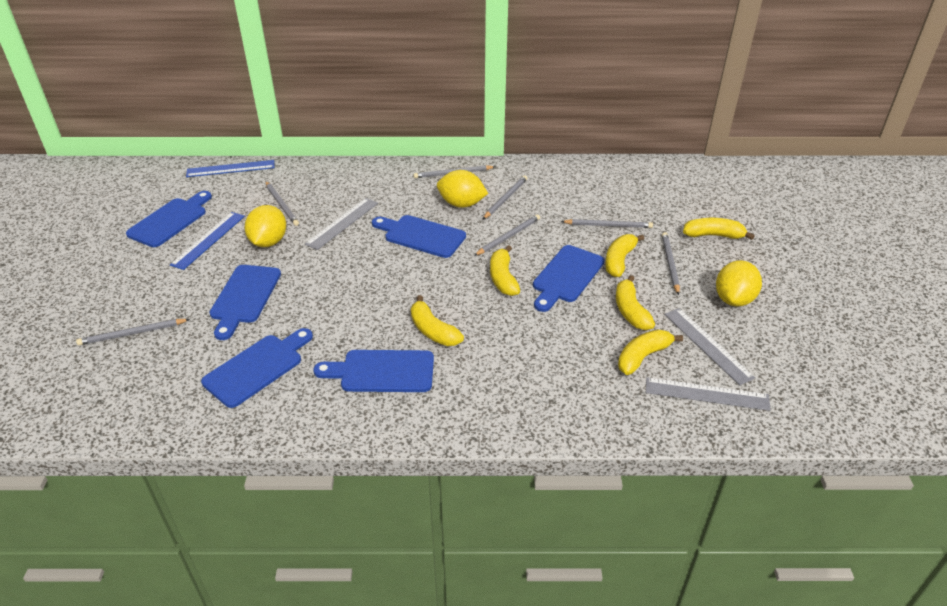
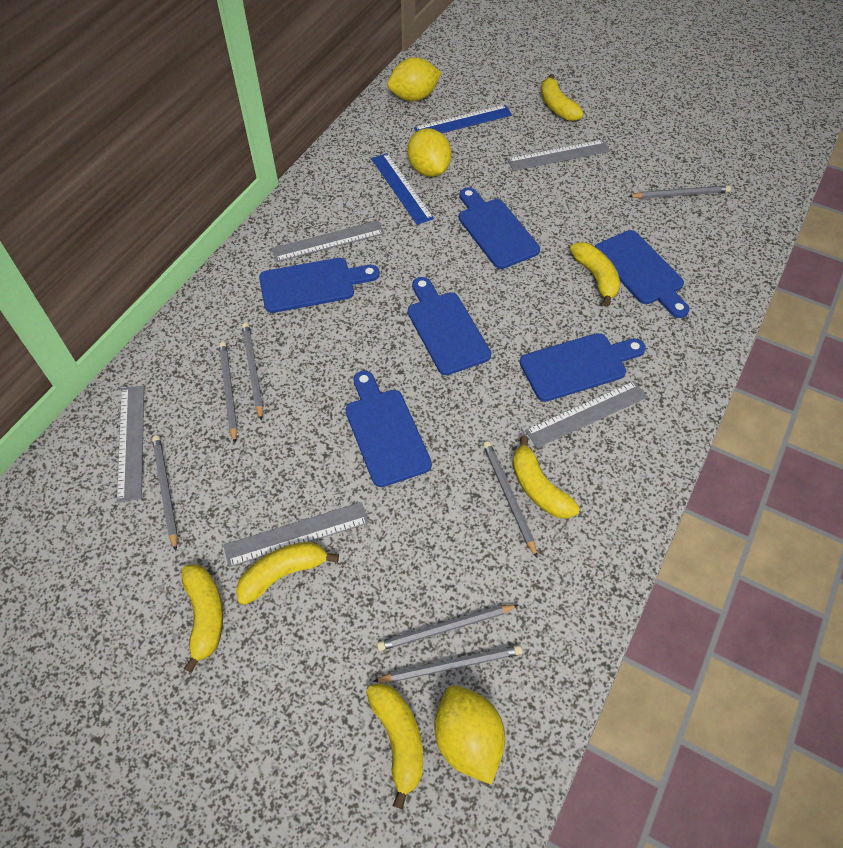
grey ruler: [305,198,378,250] [646,377,771,411] [664,308,755,385] = 3 -> [117,386,144,503] [223,502,369,567] [271,221,385,262] [507,140,610,171] [525,381,647,448] = 5

